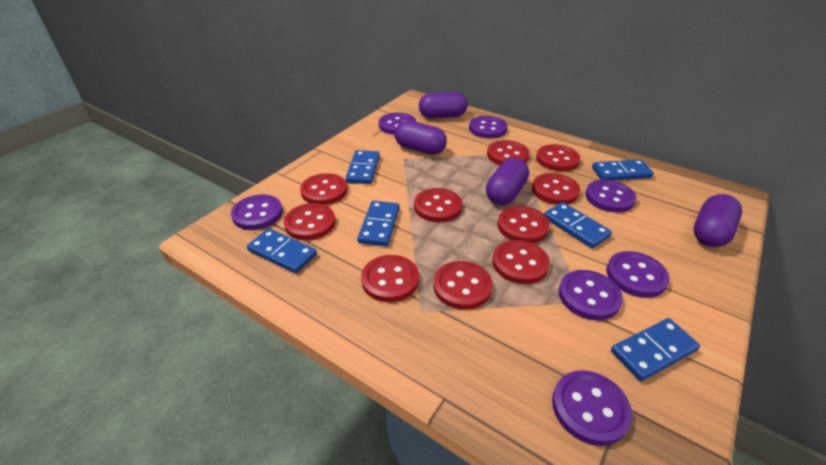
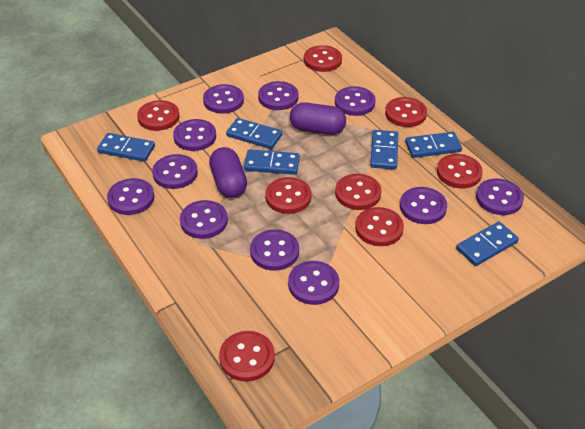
purple button: [231,194,283,230] [379,112,416,135] [469,116,507,139] [552,370,632,446] [559,270,623,320] [585,180,636,213] [606,251,670,298] = 7 -> [107,178,154,215] [152,154,198,189] [173,119,216,151] [180,200,228,239] [203,84,244,114] [250,229,299,271] [258,81,299,110] [288,261,339,305] [335,86,376,116] [400,187,447,224] [476,178,524,215] = 11
purple capsule: [395,121,447,155] [419,92,468,118] [486,158,529,205] [694,194,742,247] = 4 -> [209,147,247,198] [290,102,346,135] = 2
red button: [284,203,335,240] [300,173,347,205] [361,255,419,302] [414,188,462,222] [434,261,493,310] [487,140,529,165] [492,240,550,284] [497,206,550,243] [532,173,580,205] [536,144,580,171] = 10 -> [137,100,180,131] [219,331,275,382] [265,177,311,214] [304,45,342,72] [335,174,381,210] [355,207,404,246] [385,97,427,127] [437,154,483,188] = 8

